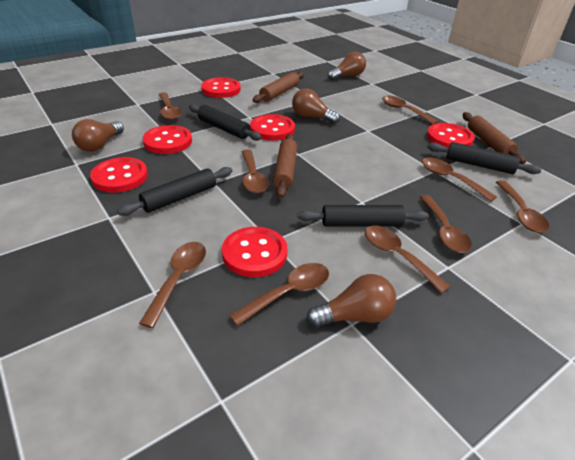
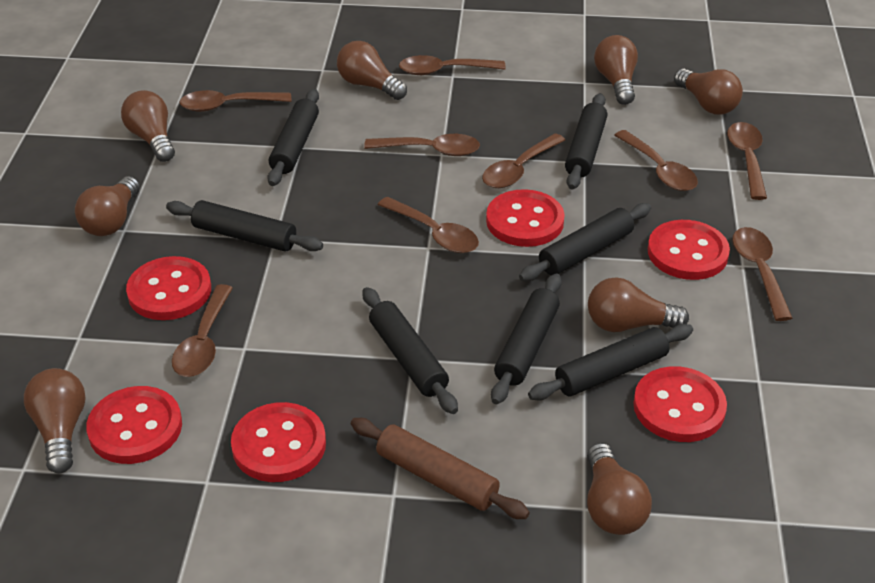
black rolling pin: [117,167,232,216] [189,104,262,141] [297,205,429,227] [427,142,541,174] = 4 -> [166,200,323,252] [267,89,319,186] [363,287,458,414] [491,274,562,404] [519,203,651,281] [528,324,693,400] [565,93,607,190] = 7
brown light bulb: [72,119,124,152] [292,89,340,124] [306,274,396,328] [328,52,366,80] = 4 -> [24,368,86,473] [75,176,140,236] [121,90,175,162] [337,41,407,100] [587,443,652,535] [588,277,689,332] [594,35,638,105] [674,68,743,115] = 8
brown rolling pin: [253,72,304,103] [273,134,297,198] [462,112,526,164] = 3 -> [351,418,530,519] = 1

